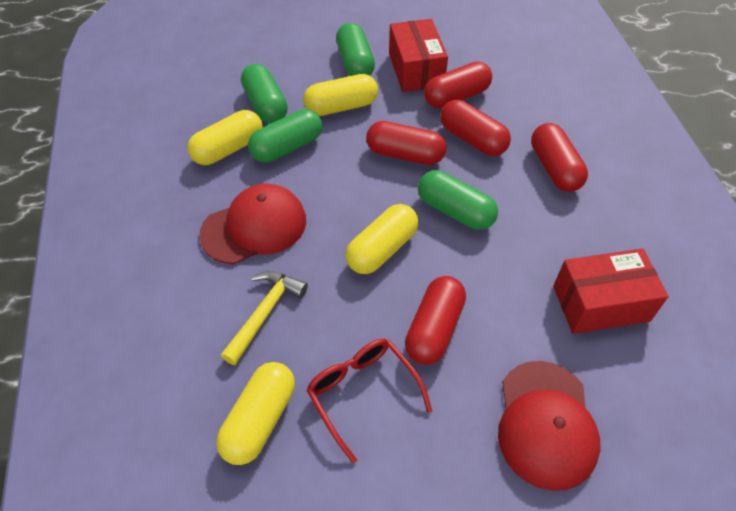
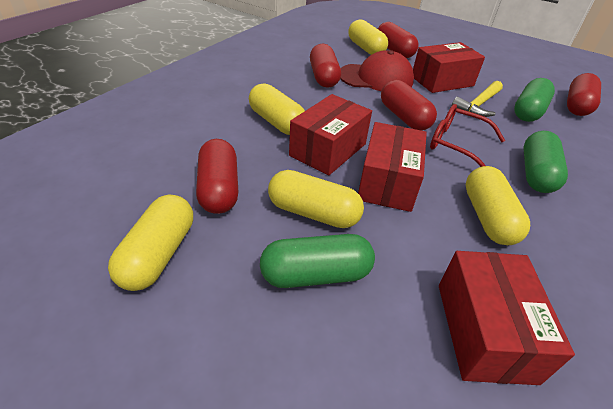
green capsule: [241,64,288,123] [248,109,322,162] [336,23,375,76] [418,170,498,230] = 4 -> [260,234,375,288] [514,78,555,122] [523,131,568,193] = 3
red box: [389,19,448,92] [553,248,669,334] = 2 -> [289,94,372,176] [358,122,427,212] [413,42,485,93] [439,251,575,385] = 4
red cap: [199,183,306,264] [498,361,601,491] = 2 -> [340,50,414,91] = 1
yellow capsule: [187,110,263,165] [216,362,295,465] [303,74,378,116] [346,204,418,274] = 4 -> [108,195,193,291] [249,83,305,135] [268,170,364,228] [348,19,388,55] [466,166,530,245] = 5

